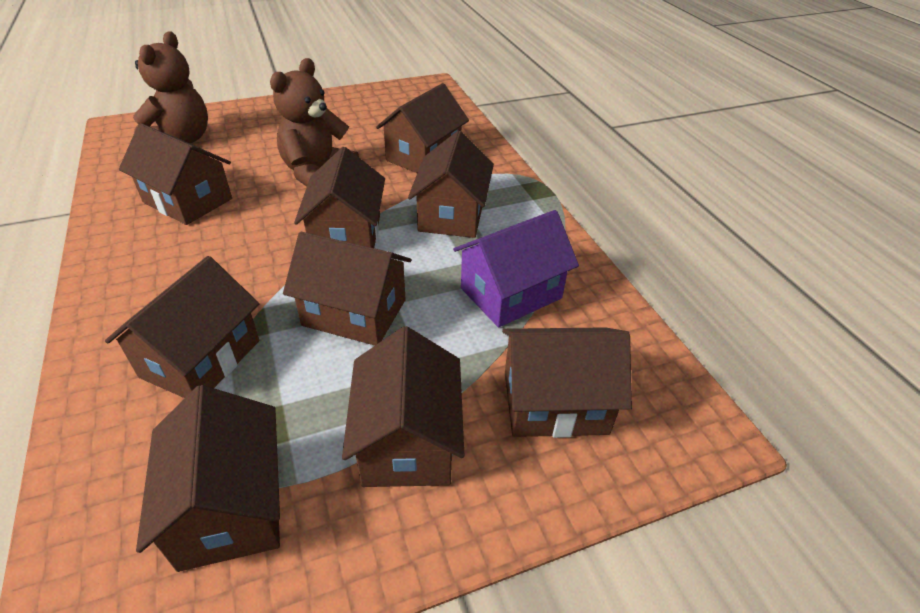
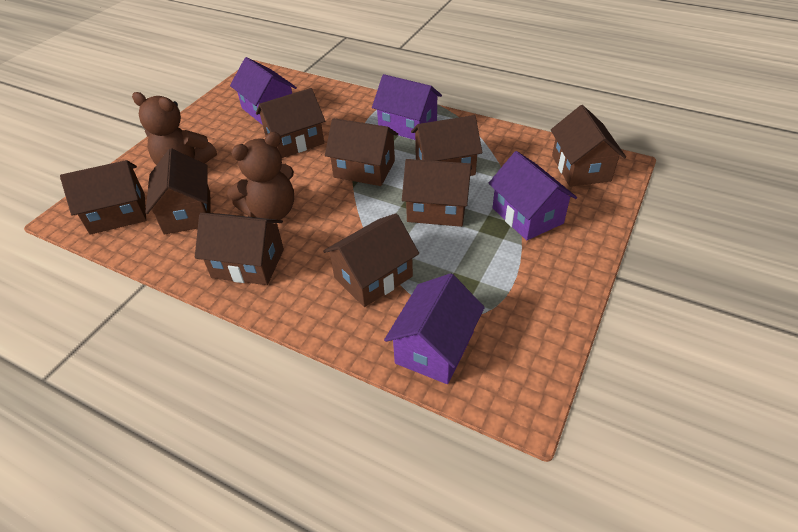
purple house: [453,210,579,328] = 1 -> [230,57,297,124] [372,74,442,140] [384,273,485,384] [488,151,577,240] = 4

